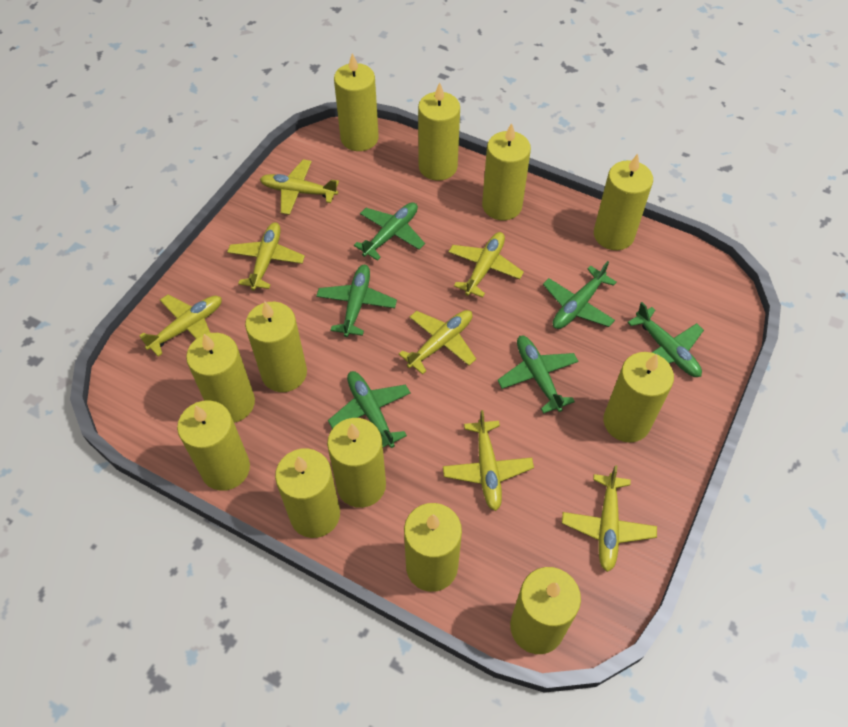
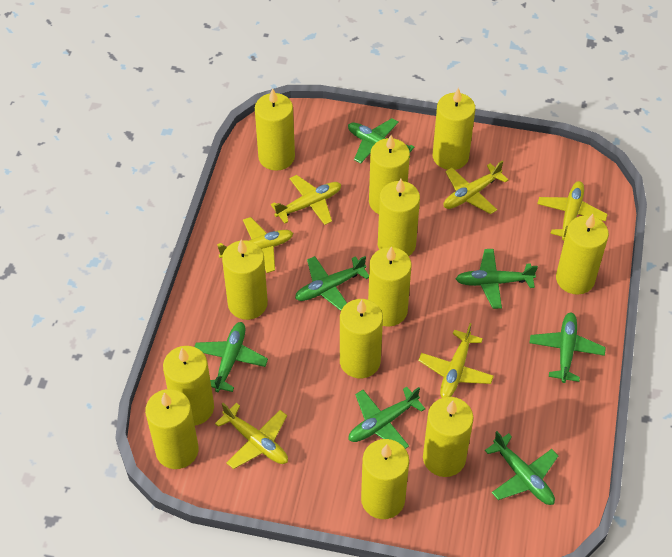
green plane: [316,265,397,337] [328,371,411,448] [354,202,425,261] [497,336,579,414] [543,261,617,329] [627,302,704,377] = 6 -> [194,322,268,392] [295,256,369,311] [348,118,415,163] [348,387,425,449] [456,249,538,309] [485,431,558,505] [529,313,606,383] = 7
yellow plane: [139,295,222,357] [227,222,305,291] [260,159,339,215] [399,310,476,375] [443,410,534,511] [449,232,524,298] [562,465,657,572] = 7 -> [215,403,288,469] [217,217,293,273] [271,175,341,225] [418,323,494,398] [443,160,508,214] [537,181,608,241] = 6

